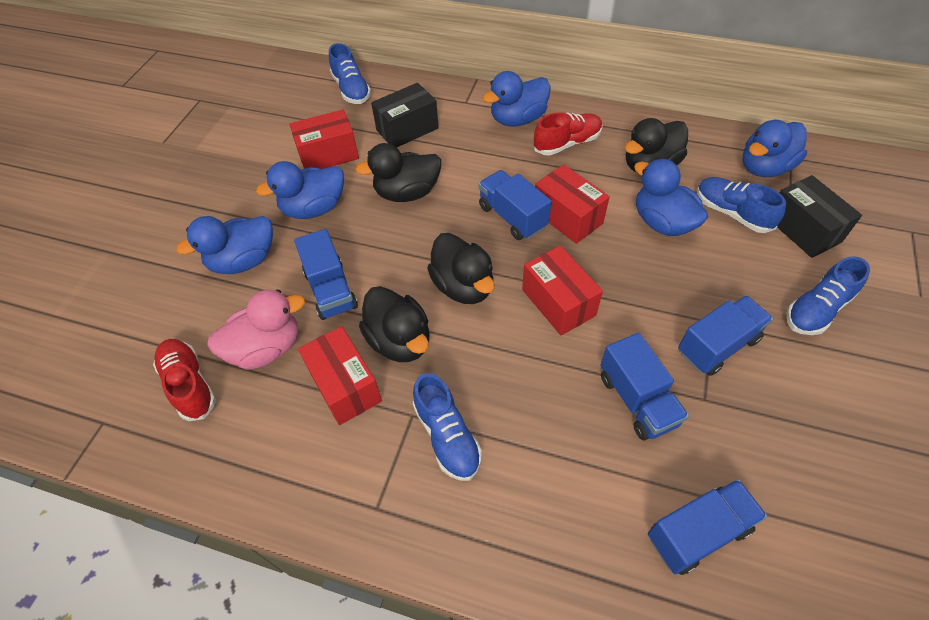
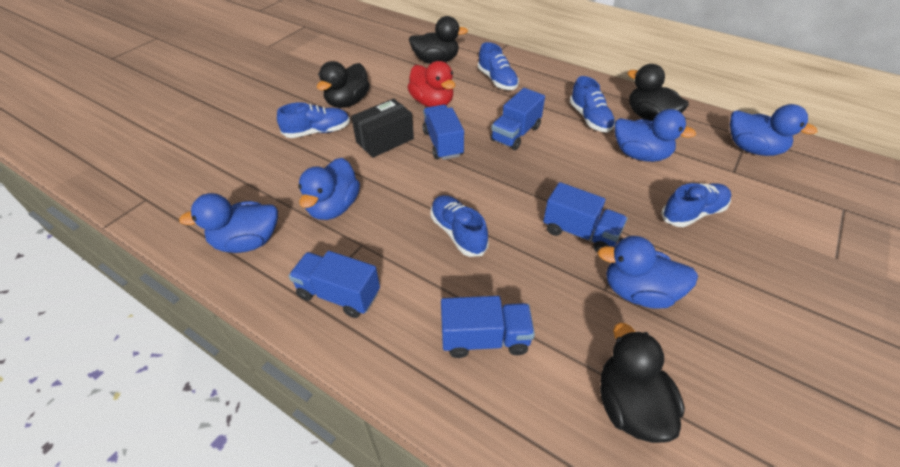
black box: [371,83,439,148] [777,175,862,258] = 2 -> [351,98,414,158] = 1
blue shoe: [329,43,371,104] [413,373,482,481] [697,177,786,233] [786,256,870,335] = 4 -> [277,102,350,138] [431,195,488,257] [478,42,519,90] [570,76,615,132] [661,183,731,227] = 5
pink duck: [207,290,305,370] = 1 -> none = 0
red box: [289,110,359,169] [298,326,382,425] [522,246,603,336] [535,165,610,244] = 4 -> none = 0
red duck: none = 0 -> [407,61,455,107] = 1
red shoe: [153,339,216,421] [533,112,603,155] = 2 -> none = 0

